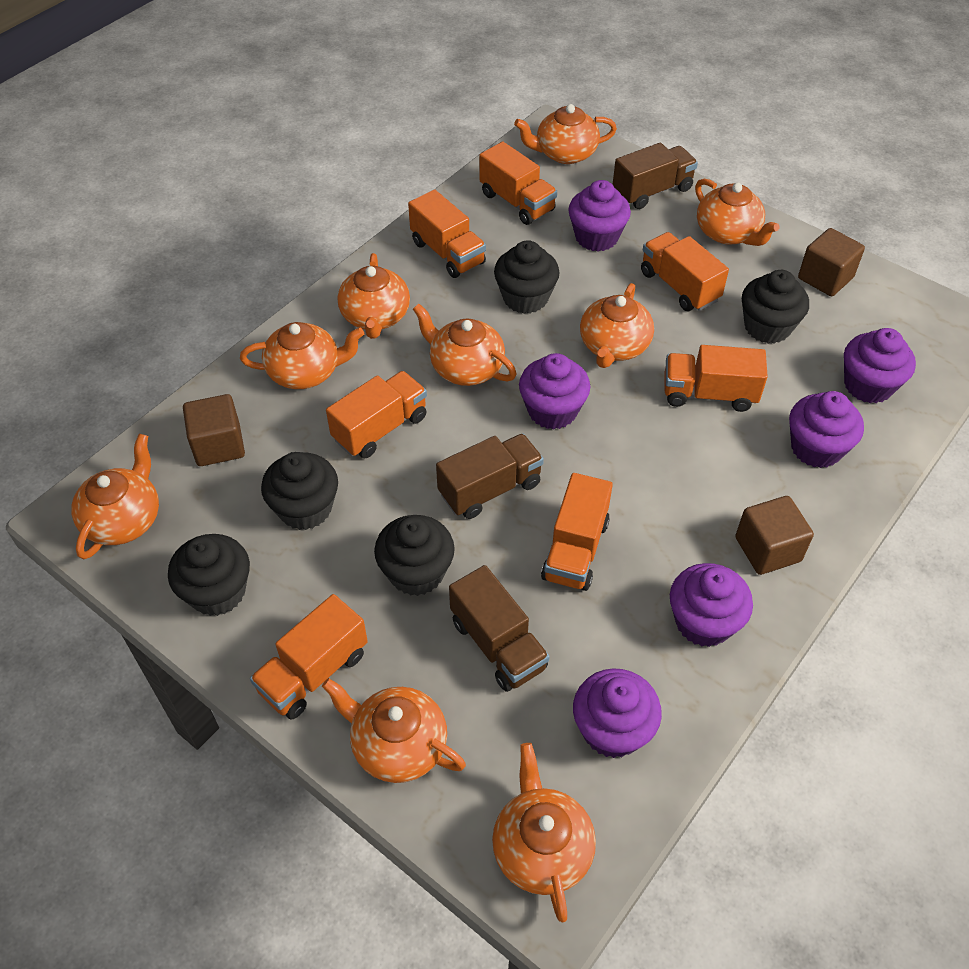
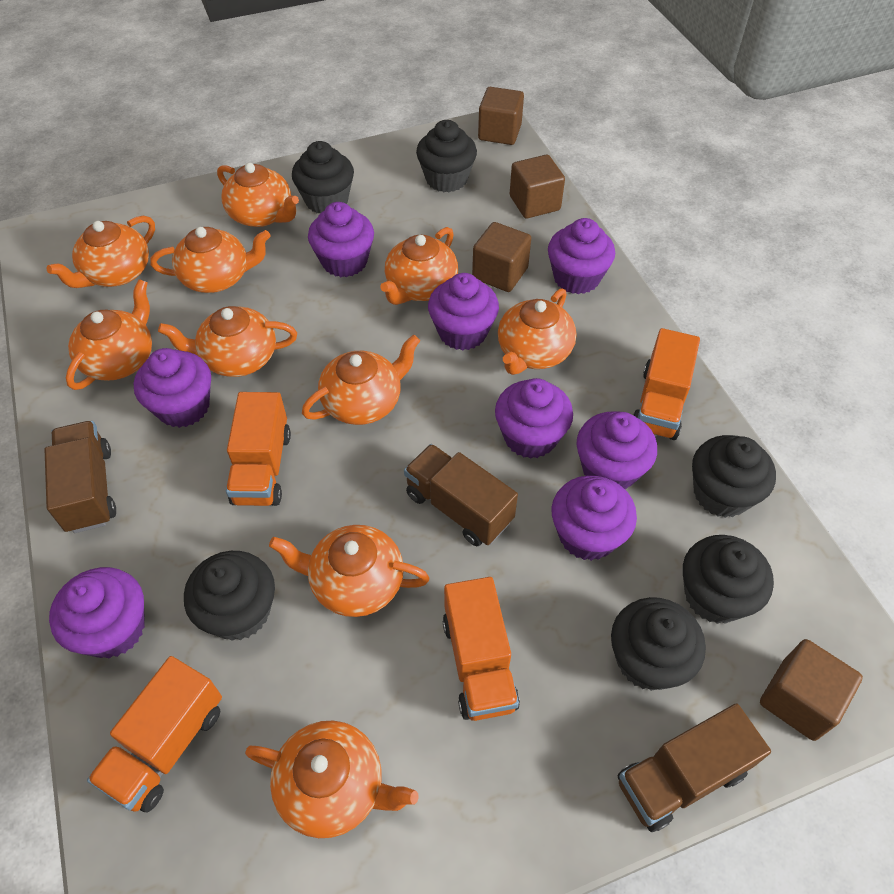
black cupcake: [168,534,250,616] [261,452,338,530] [374,515,455,596] [494,240,560,314] [742,270,809,344] = 5 -> [184,551,275,641] [292,141,354,214] [416,120,477,192] [611,597,706,691] [683,535,774,624] [692,435,776,518] = 6
brown cube: [183,394,245,466] [735,496,814,575] [798,228,865,296] = 3 -> [472,222,531,292] [478,87,524,145] [510,154,565,218] [760,639,863,741] = 4
orange teapot: [71,434,159,559] [240,322,364,389] [322,678,466,783] [337,253,410,339] [413,303,517,386] [492,743,596,922] [514,104,617,164] [580,283,654,368] [695,179,779,246] = 9 -> [47,216,155,288] [66,279,152,390] [150,227,271,293] [158,306,297,377] [217,163,299,227] [245,721,419,838] [269,525,429,617] [302,334,420,425] [380,227,458,305] [498,288,577,375] = 10
orange truck: [250,594,368,719] [326,371,427,458] [408,189,486,278] [479,142,557,225] [541,473,613,591] [641,232,729,311] [664,345,768,412] = 7 -> [87,656,222,812] [226,392,291,506] [443,577,520,721] [633,328,700,440] = 4
purple cupcake: [519,353,590,430] [568,180,631,252] [573,668,662,758] [670,563,753,647] [789,391,864,468] [844,328,916,404] = 6 -> [49,567,145,658] [134,348,211,428] [308,202,374,277] [428,273,499,351] [495,378,573,459] [548,218,615,294] [551,475,637,561] [576,411,657,490] = 8

